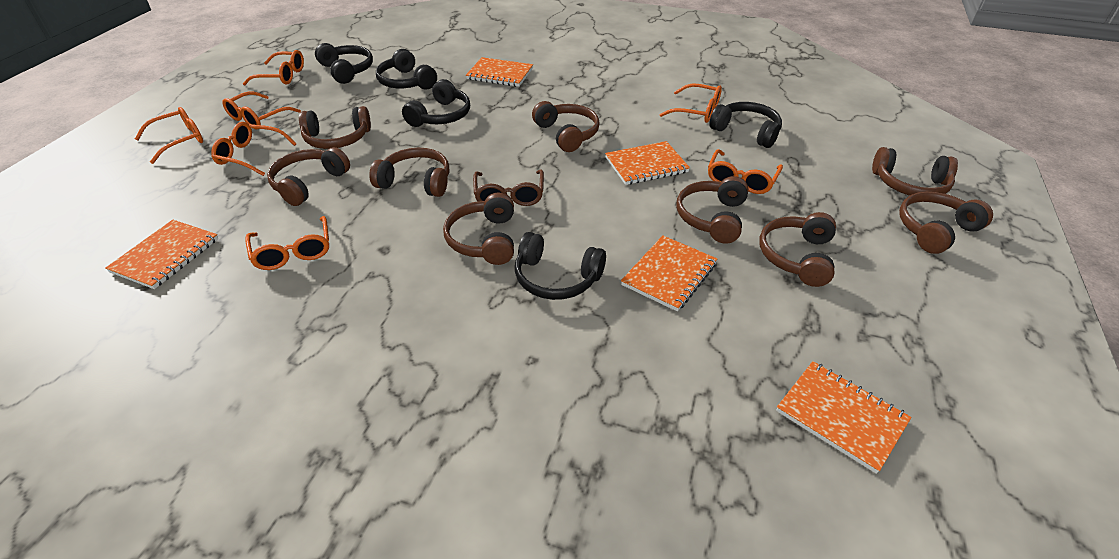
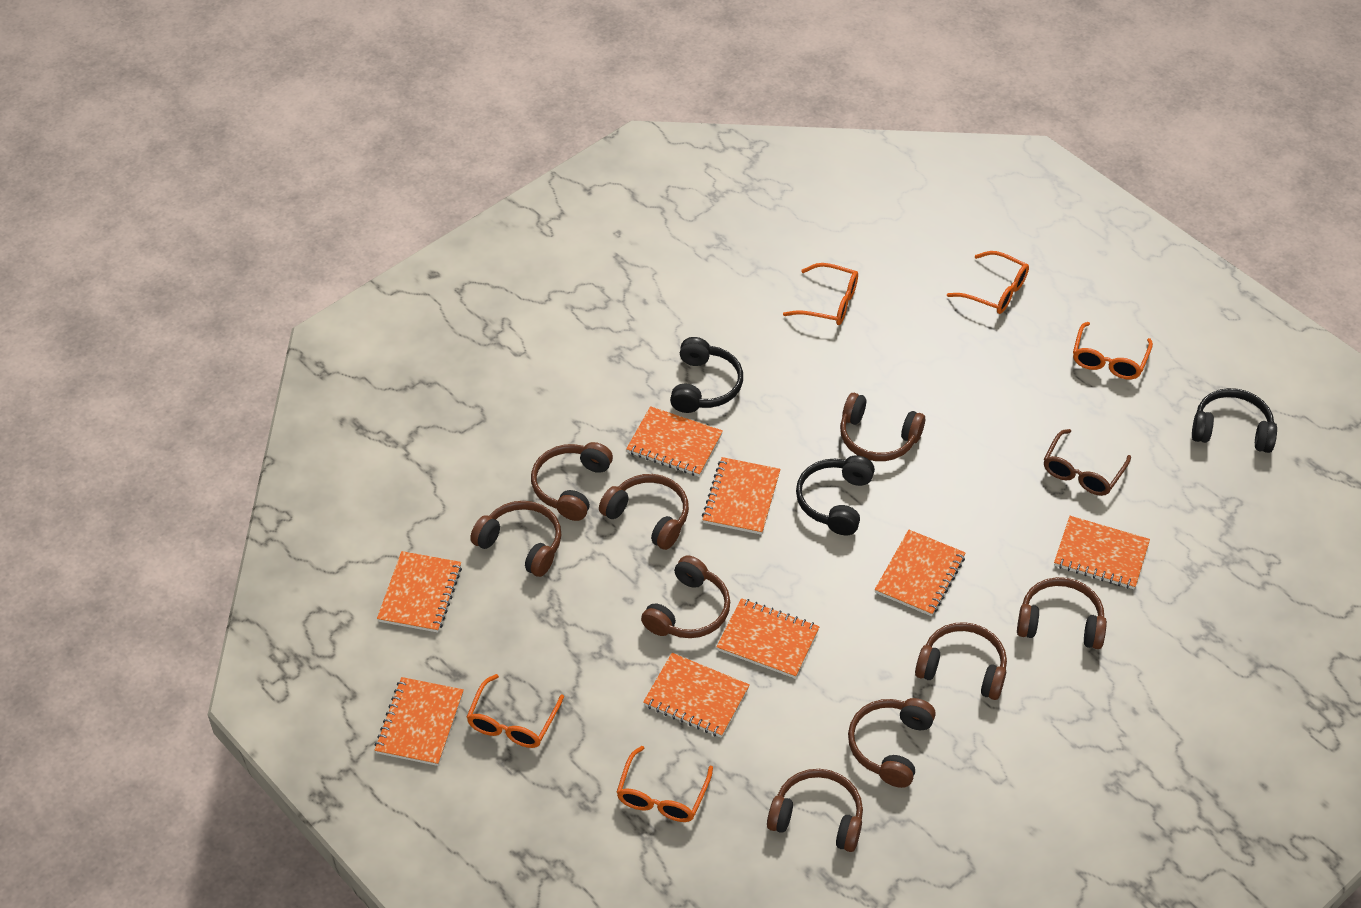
black headphones: [315,43,373,84] [376,49,437,89] [402,79,470,127] [515,232,606,300] [709,102,782,148] = 5 -> [670,337,743,413] [796,455,875,535] [1192,388,1277,453] = 3
orange glasses: [135,107,203,164] [211,122,297,176] [223,91,301,130] [243,50,304,86] [246,216,329,270] [659,83,722,123] [708,149,783,194] = 7 -> [467,674,564,748] [617,746,713,822] [783,263,858,325] [947,251,1029,314] [1073,322,1153,379] = 5
orange notebook: [105,220,218,289] [466,57,533,87] [605,141,690,185] [621,235,717,311] [776,361,911,474] = 5 -> [375,677,464,766] [377,551,462,633] [626,406,723,477] [643,653,750,738] [702,457,780,535] [717,598,820,678] [875,530,965,616] [1054,516,1150,589] = 8

